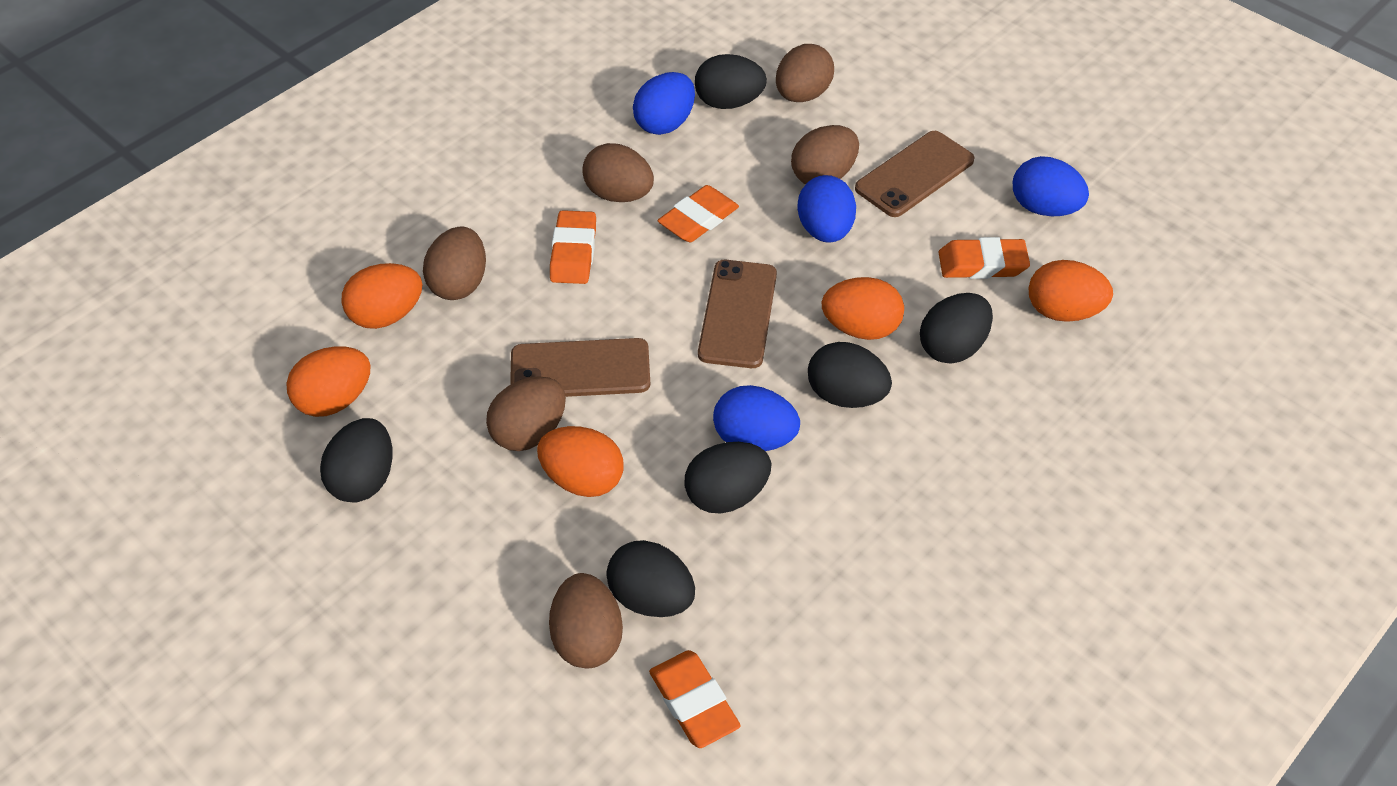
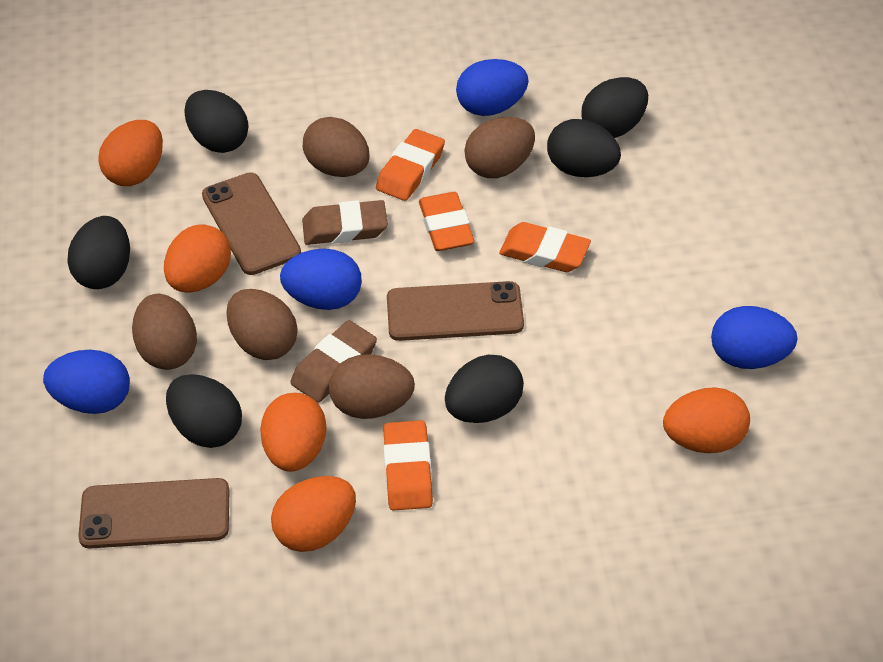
brown egg: [423,226,486,300] [486,376,566,451] [549,573,623,668] [582,143,654,202] [776,44,834,102] [791,125,859,184] = 6 -> [132,294,197,370] [226,289,298,360] [303,117,370,177] [329,354,415,419] [464,117,535,178] = 5
brown eraser: none = 0 -> [290,320,377,403] [302,200,388,245] = 2

